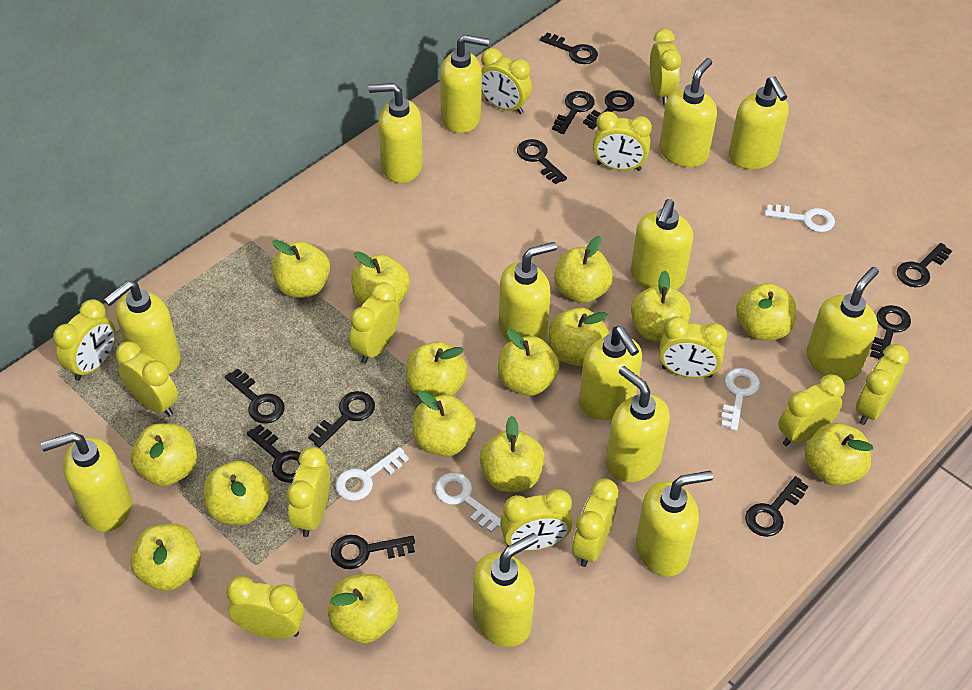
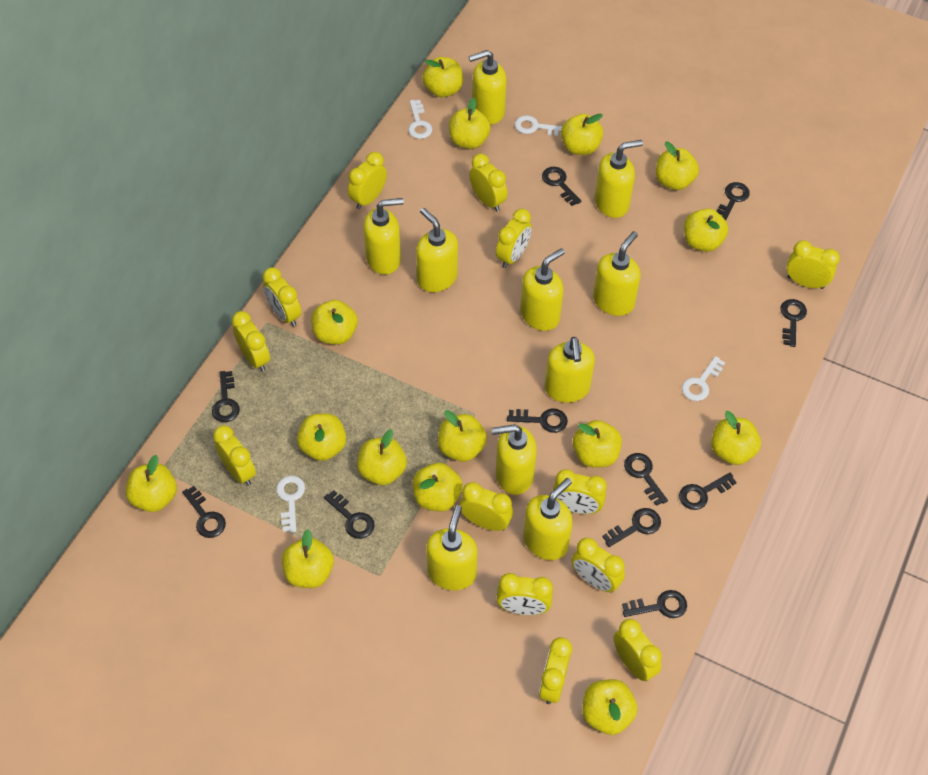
yellow soap dispenser: [41,432,132,532] [104,281,181,374] [368,83,423,183] [440,35,489,133] [473,533,538,647] [499,242,557,342] [579,326,642,420] [606,366,670,482] [631,199,693,290] [636,471,713,577] [659,58,717,167] [729,76,789,169] [806,267,879,381] = 13 -> [363,198,404,275] [416,208,458,292] [426,505,478,590] [469,50,507,124] [492,424,537,495] [520,248,565,331] [523,478,573,560] [545,337,595,403] [593,231,641,316] [595,140,643,218] = 10

